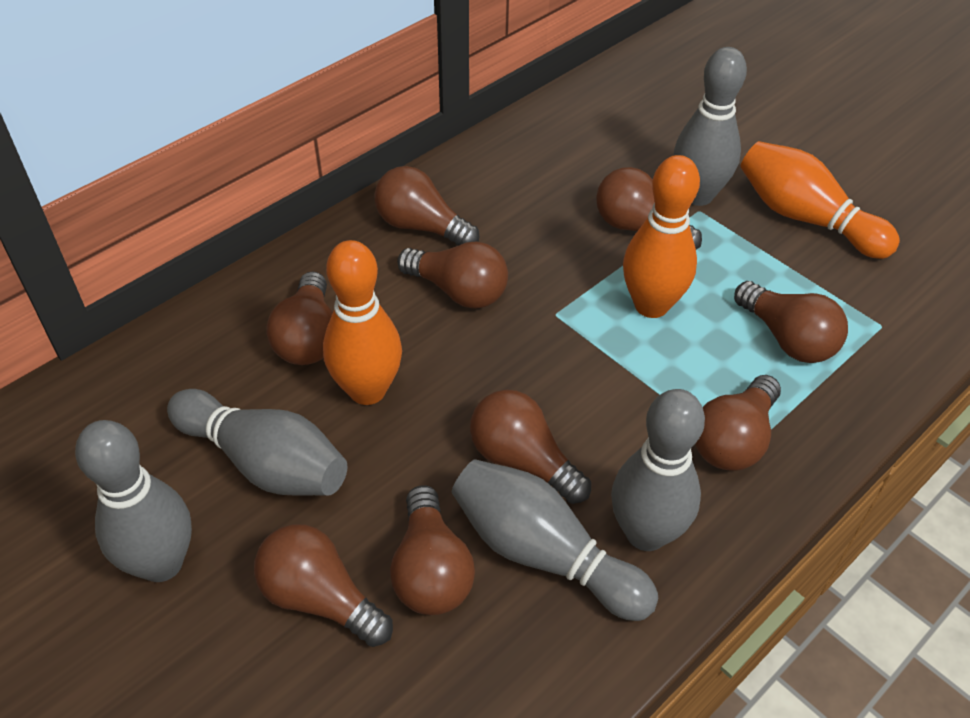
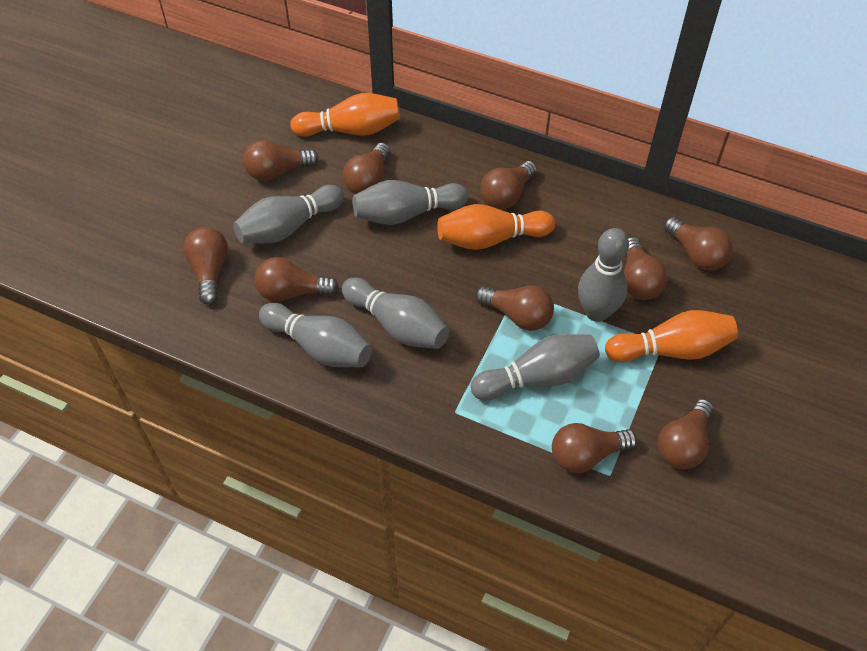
brown light bulb: [254,524,393,647] [266,271,333,365] [374,166,480,245] [390,485,475,615] [397,241,508,309] [470,390,591,504] [596,167,702,250] [695,375,781,471] [734,281,848,363] = 9 -> [184,227,228,305] [243,140,319,181] [255,257,339,302] [343,143,390,194] [475,285,554,331] [480,161,537,209] [552,423,637,473] [623,237,668,300] [658,399,714,469] [664,217,733,271] = 10
grey bowling pin: [75,420,192,582] [167,389,348,496] [452,459,658,621] [611,389,705,551] [674,47,747,206] = 5 -> [233,185,344,243] [259,303,372,367] [342,277,449,349] [352,180,468,225] [471,334,600,400] [578,228,629,322] = 6

